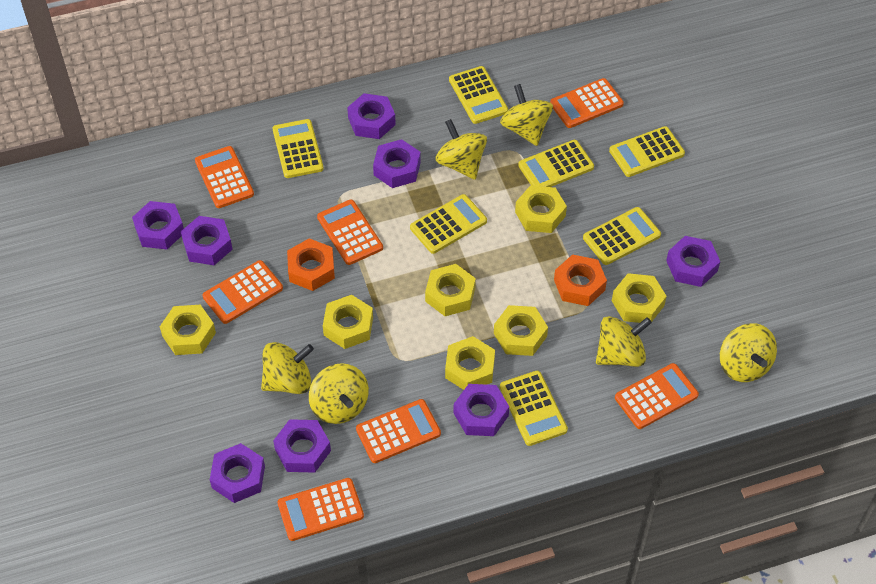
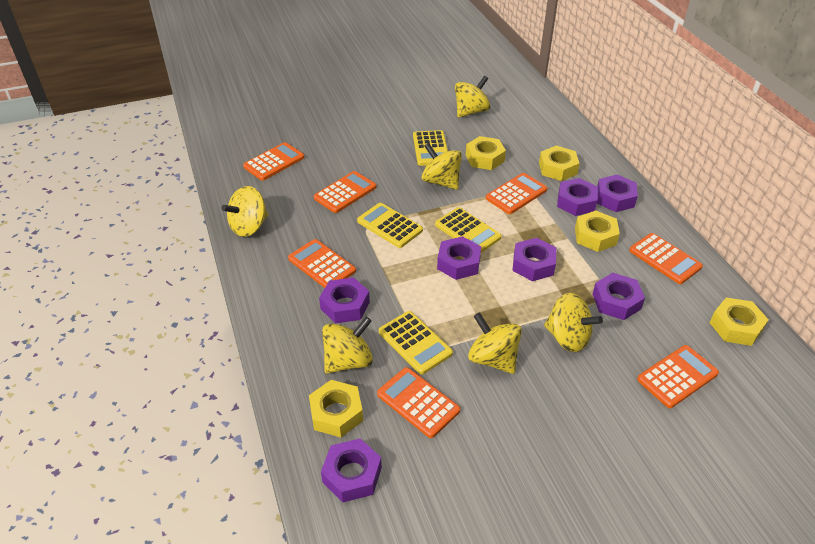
orange nut: [287,238,335,291] [554,254,607,306] = 2 -> none = 0
purple nut: [132,201,184,249] [181,216,233,265] [210,443,265,503] [273,419,331,473] [347,93,396,139] [373,139,421,188] [453,384,509,436] [666,236,720,287] = 8 -> [319,277,370,324] [321,439,382,502] [437,236,481,280] [512,238,556,281] [557,178,598,216] [592,273,645,320] [597,174,638,212] = 7
yellow calculator: [272,119,324,178] [410,194,487,254] [449,66,508,124] [500,371,568,446] [518,140,594,187] [583,207,661,265] [609,126,685,177] = 7 -> [357,203,423,248] [379,311,453,374] [413,130,448,166] [435,207,502,253] = 4
yellow nut: [160,305,216,355] [323,295,373,349] [425,264,476,316] [445,336,495,390] [494,305,548,356] [515,186,567,233] [612,273,667,323] = 7 -> [309,380,363,437] [466,136,506,170] [539,146,580,181] [575,211,620,252] [710,298,769,346] = 5

